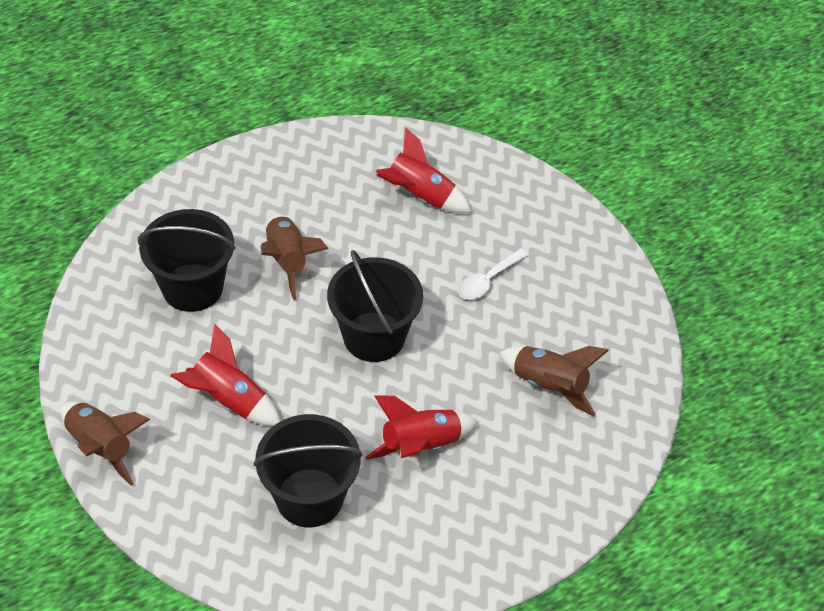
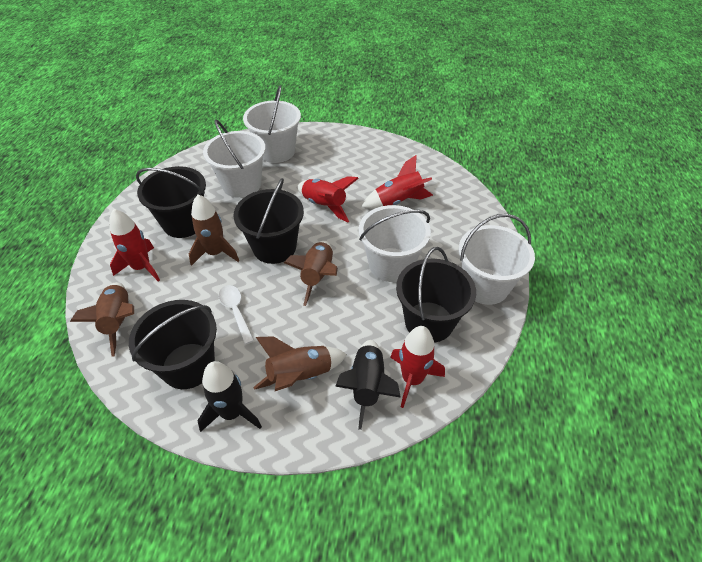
black bucket: [138,209,236,312] [254,414,362,527] [327,250,423,362] = 3 -> [129,300,217,389] [136,166,206,238] [233,178,304,264] [396,247,476,343] = 4
black rocket: none = 0 -> [198,361,262,432] [335,340,401,430] = 2
brown rocket: [61,402,150,486] [260,214,328,300] [499,346,609,416] = 3 -> [70,282,134,357] [189,194,239,266] [253,336,347,391] [284,241,338,306] = 4
red rocket: [170,324,280,426] [365,395,478,460] [376,127,472,213] = 3 -> [109,209,160,282] [297,176,359,223] [362,155,433,209] [390,326,445,408] = 4
white bucket: none = 0 -> [203,120,266,198] [243,86,301,163] [359,205,431,282] [459,214,535,305] = 4

